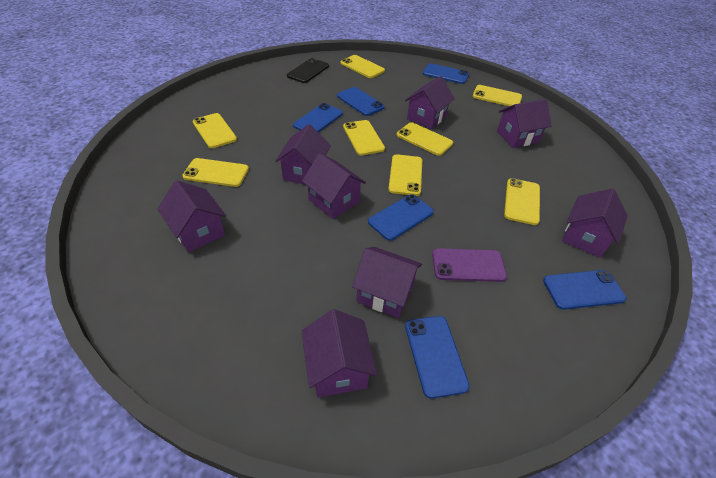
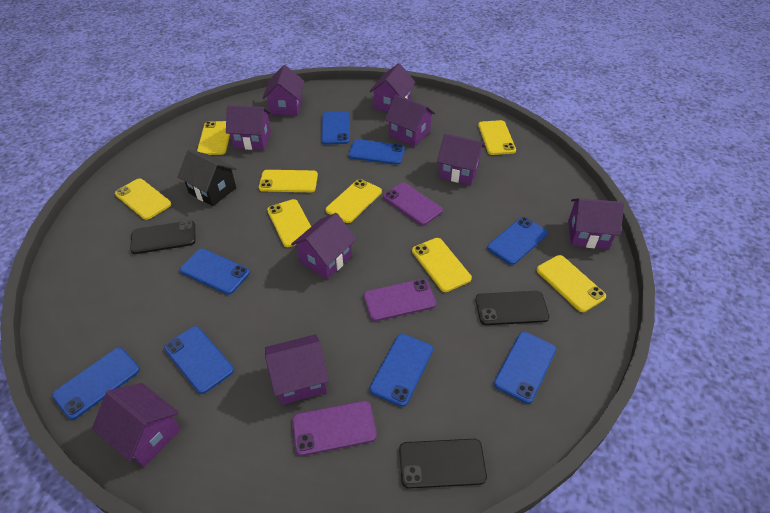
black house: none = 0 -> [177,149,237,206] = 1
black phone: [287,58,329,83] = 1 -> [130,220,195,254] [399,439,487,489] [476,291,550,325] = 3
blue phone: [293,103,343,133] [337,87,384,116] [368,194,434,241] [405,316,470,399] [423,63,469,84] [543,270,627,310] = 6 -> [52,347,140,420] [164,326,234,394] [180,249,250,295] [321,112,349,144] [348,139,405,165] [370,334,433,407] [487,217,548,265] [494,332,556,404] = 8
purple house: [158,180,226,253] [275,124,331,185] [302,153,366,219] [302,309,377,398] [352,247,422,318] [405,76,455,129] [497,99,552,148] [562,188,628,258] = 8 -> [92,383,181,467] [226,105,271,150] [263,65,304,116] [265,334,329,405] [291,213,356,279] [370,63,416,112] [385,95,435,147] [437,134,485,185] [568,198,624,249] = 9
purple phone: [432,248,507,282] = 1 -> [292,401,377,456] [364,279,436,321] [383,182,443,226] = 3

